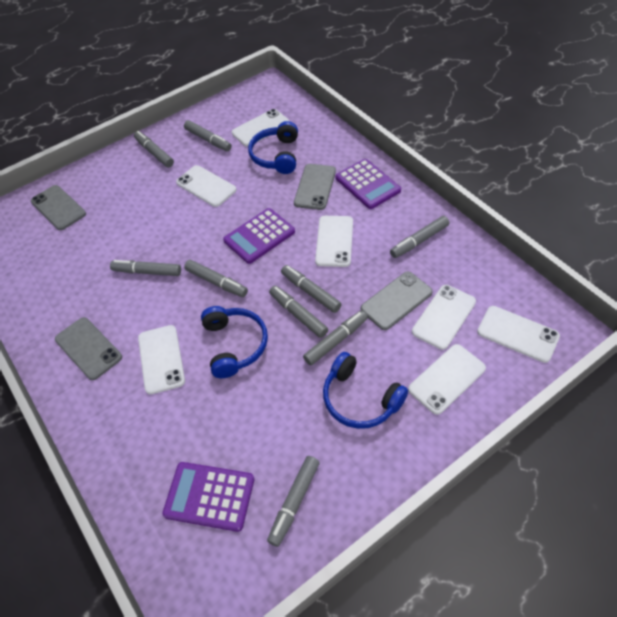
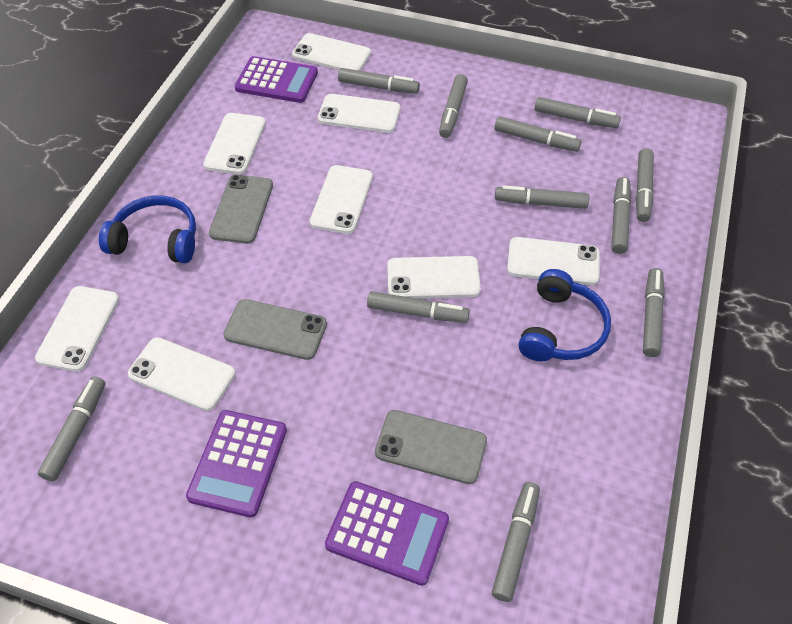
blue headphones: [201,306,268,378] [248,121,298,174] [323,352,408,429] = 3 -> [99,195,196,263] [519,269,611,361] = 2
grey marker: [110,260,181,276] [134,131,174,167] [184,120,232,151] [184,260,248,297] [267,456,320,547] [269,286,328,338] [281,265,342,313] [303,310,368,366] [390,216,449,258] = 9 -> [38,377,105,481] [338,68,420,94] [367,291,470,323] [439,74,468,138] [492,482,540,602] [495,116,582,152] [495,186,589,209] [534,97,621,128] [611,177,631,254] [636,148,654,222] [643,268,665,357] = 11
grey phone: [31,185,86,230] [55,317,122,380] [294,164,336,210] [361,272,432,330] = 4 -> [209,175,273,244] [223,299,327,360] [375,410,487,484] = 3
white phone: [138,325,185,394] [176,165,236,207] [232,109,290,147] [315,216,353,267] [408,344,486,415] [412,285,476,350] [477,306,560,363] = 7 -> [35,286,119,372] [128,337,235,411] [203,113,266,174] [292,33,371,71] [310,165,373,234] [318,94,400,133] [387,256,481,298] [507,237,600,285] = 8

